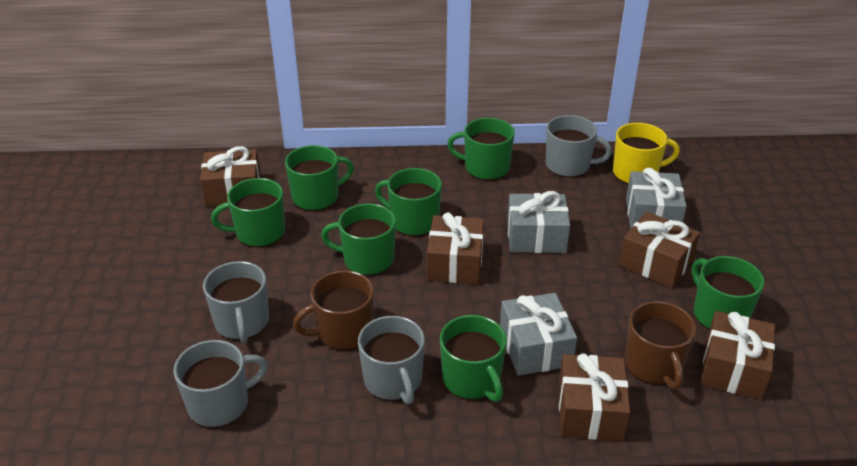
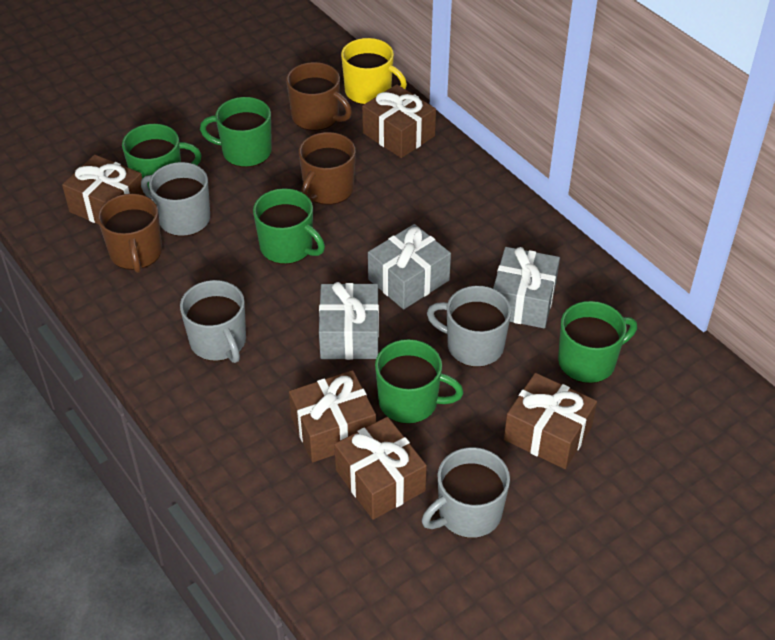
brown mug: [293,270,374,350] [625,301,697,390] = 2 -> [98,194,162,273] [286,62,352,131] [299,132,356,205] = 3
green mug: [211,178,285,247] [285,145,354,211] [321,203,396,276] [375,168,442,236] [440,315,507,402] [447,118,515,180] [692,256,764,330] = 7 -> [122,124,202,189] [200,97,272,167] [253,188,325,264] [375,339,464,424] [558,301,637,384] = 5

